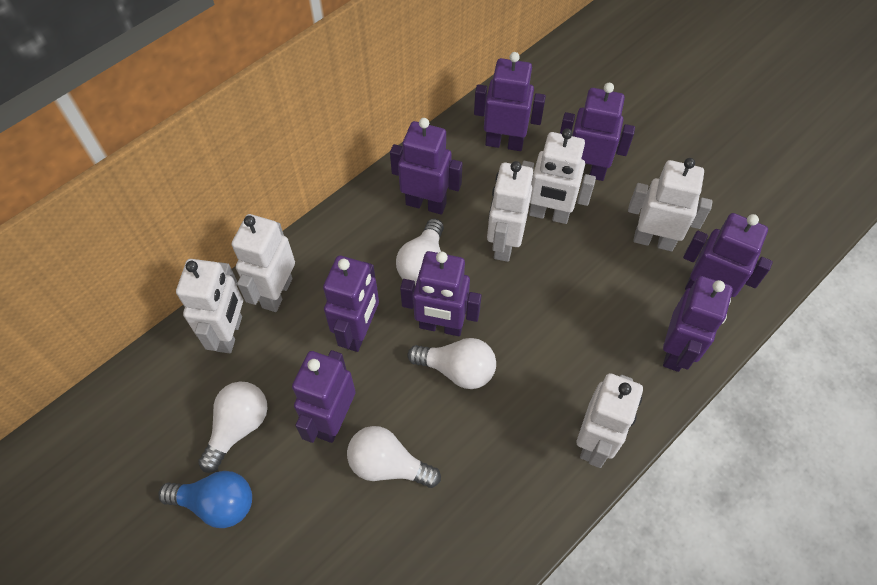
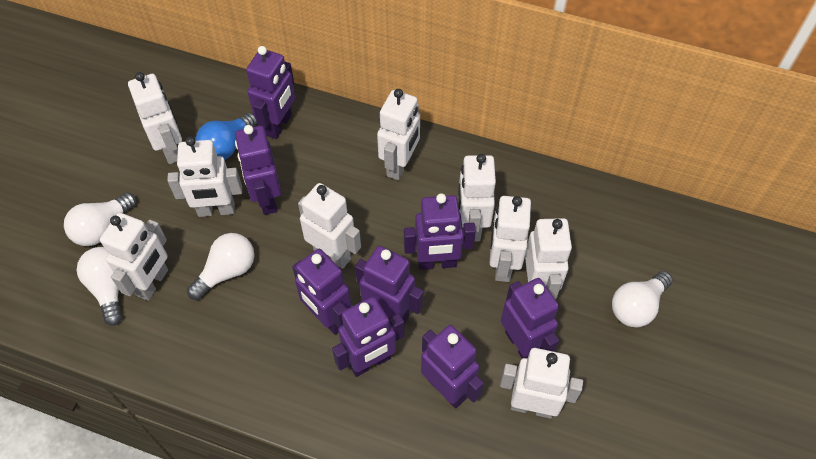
white robot: [176,259,243,353] [232,214,295,312] [487,161,533,262] [522,128,596,224] [576,373,643,468] [628,158,712,251] = 6 -> [100,213,168,301] [128,72,182,164] [167,136,242,217] [298,183,361,269] [377,89,420,180] [458,154,496,241] [490,196,531,282] [500,348,583,419] [525,218,572,299] = 9

